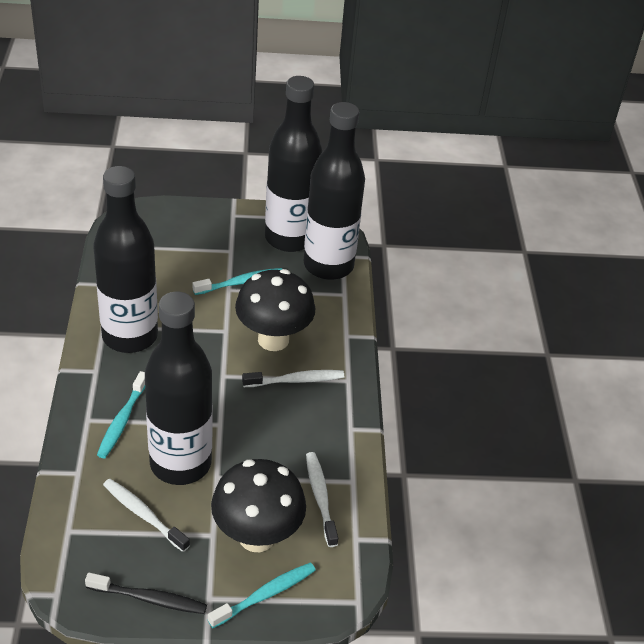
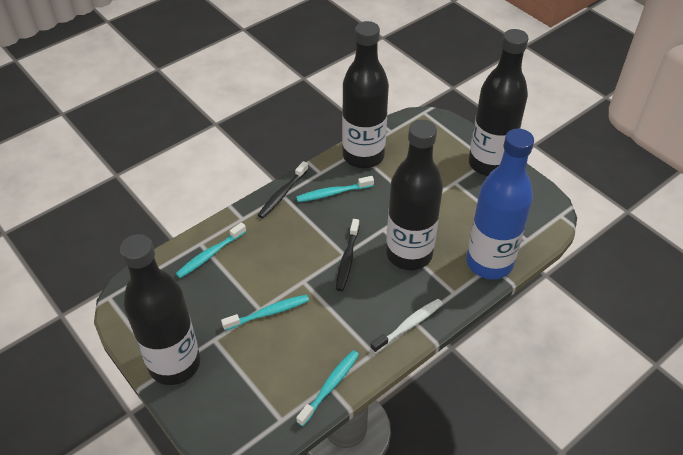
black mushroom: [211,459,306,552] [235,269,316,351] = 2 -> none = 0
black toothbrush: [85,573,207,614] = 1 -> [258,161,308,218] [336,219,360,291] = 2
blue bottle: none = 0 -> [466,128,534,279] = 1
turquoise toothbrush: [97,371,145,458] [193,268,282,295] [208,562,316,628] = 3 -> [176,222,246,278] [221,294,309,331] [296,176,374,202] [296,350,359,426] = 4
white toothbrush: [103,479,190,552] [242,370,344,387] [306,452,338,547] = 3 -> [370,299,443,353] = 1

